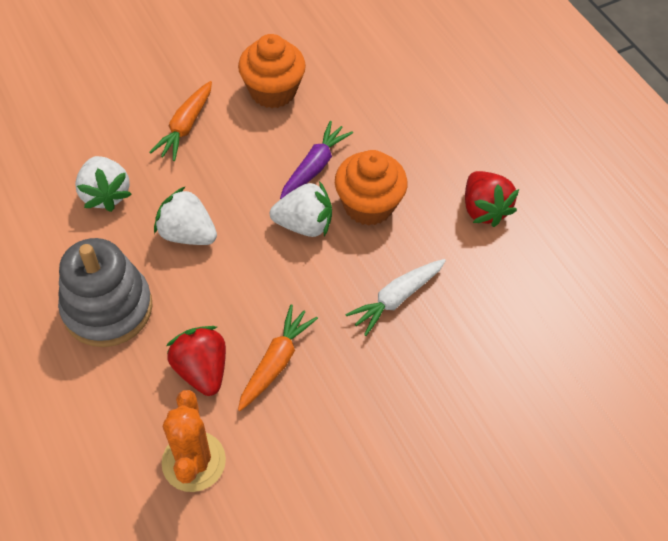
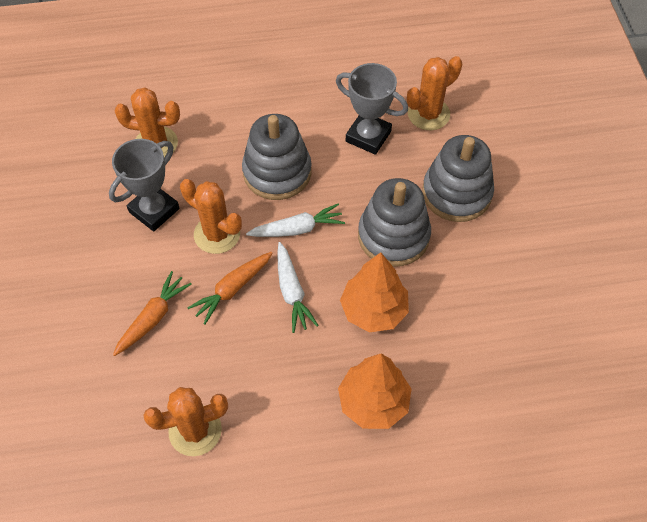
grey stacking toy: [58,238,153,347] = 1 -> [242,114,312,200] [358,178,431,267] [422,135,494,222] = 3
grey trophy: none = 0 -> [109,139,180,232] [336,63,408,155] = 2
orange cactus: [161,390,226,492] = 1 -> [115,88,180,158] [143,387,228,456] [180,179,242,254] [407,56,462,130] = 4
orange cupcake: [238,34,306,108] [335,150,408,226] = 2 -> none = 0
orange tree: none = 0 -> [338,354,412,429] [340,252,409,333] = 2
purple carrot: [280,121,353,199] = 1 -> none = 0
red strawberry: [166,326,226,396] [465,171,519,227] = 2 -> none = 0
white carrot: [345,259,446,336] = 1 -> [246,204,345,237] [277,242,319,333] = 2
white strawberry: [75,156,132,212] [154,186,217,245] [270,181,332,237] = 3 -> none = 0

